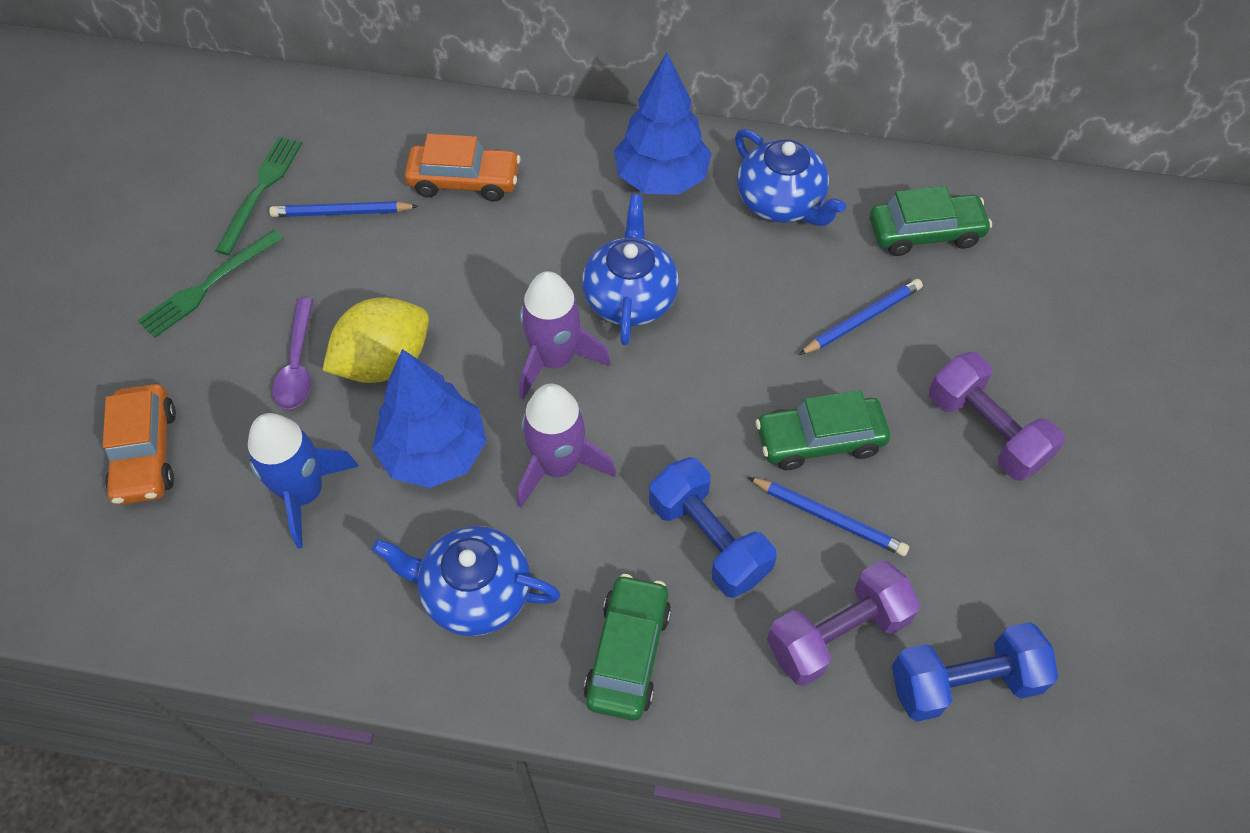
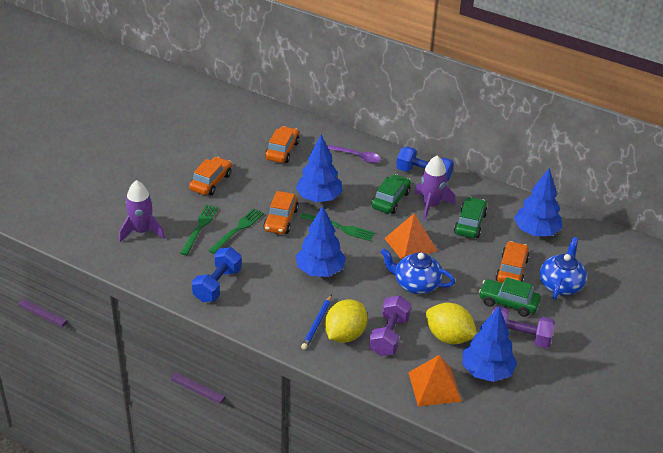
blue pencil: [269,201,418,217] [748,477,909,556] [799,279,923,355] = 3 -> [301,295,332,350] = 1
blue rocket: [248,413,359,548] = 1 -> none = 0
blue teapot: [372,526,561,636] [582,194,679,345] [735,129,846,226] = 3 -> [381,248,455,294] [540,237,587,300] = 2
blue tree: [372,349,487,488] [614,53,712,195] = 2 -> [296,135,343,202] [296,206,346,277] [462,306,517,382] [514,168,562,236] = 4
green fork: [137,230,284,338] [215,137,302,255] = 2 -> [180,205,218,255] [208,208,264,254] [300,213,375,241] = 3
orange car: [103,384,176,505] [405,134,521,201] = 2 -> [189,157,232,195] [263,191,299,234] [265,126,300,163] [495,241,530,283] = 4
orange pyramid: none = 0 -> [384,214,437,259] [408,355,462,406] = 2
yellow lemon: [322,297,429,383] = 1 -> [325,299,368,343] [426,303,477,344] = 2

